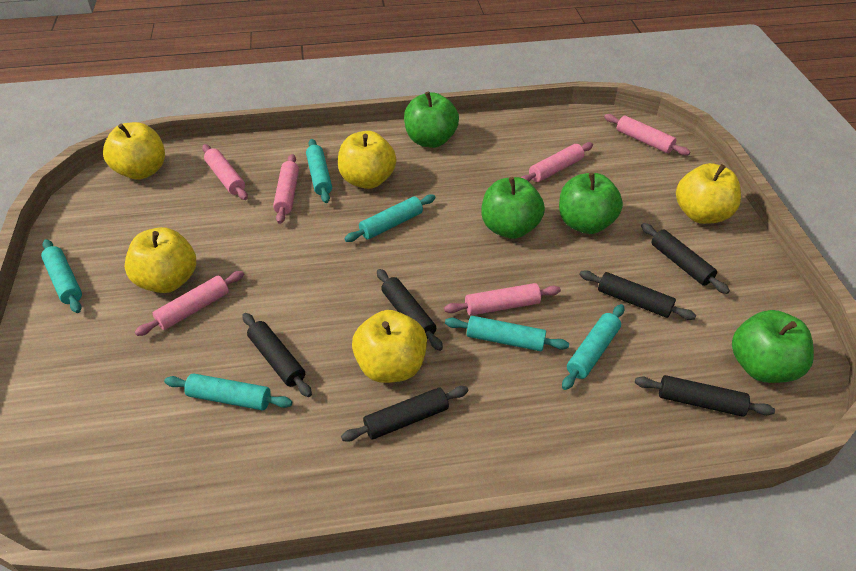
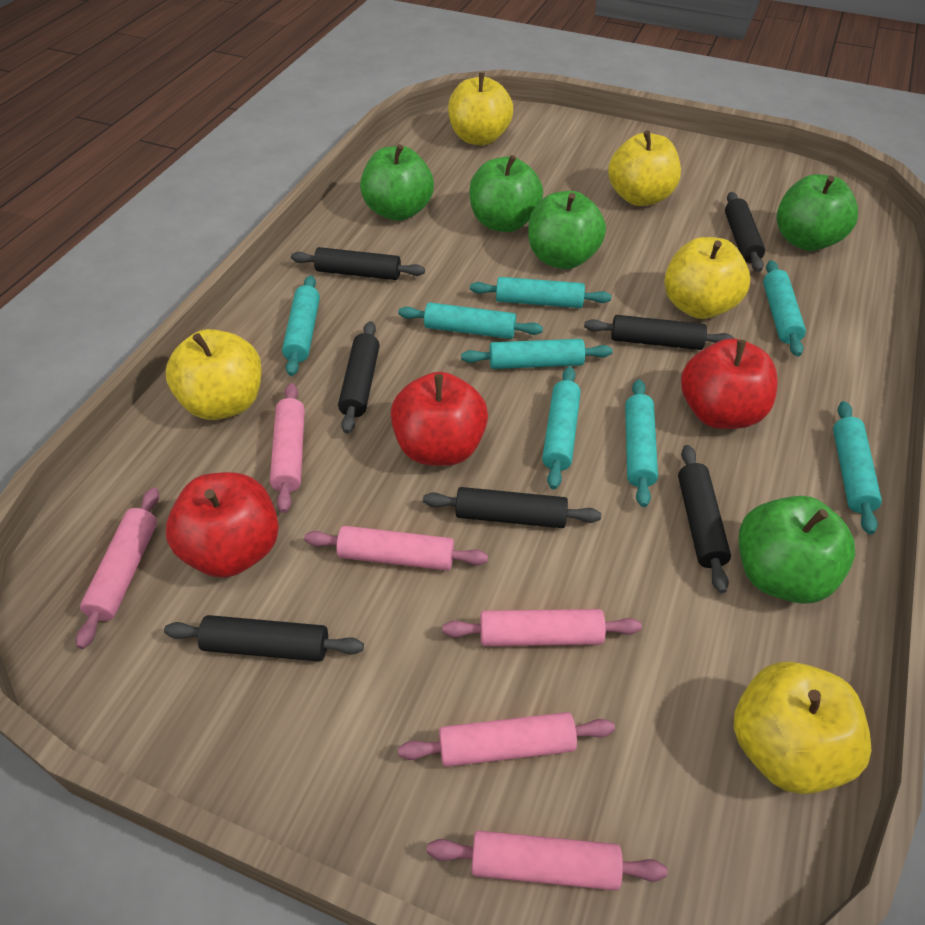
black rolling pin: [242,313,312,397] [341,386,469,442] [377,269,443,351] [579,270,696,320] [635,375,775,417] [641,223,730,294] = 6 -> [164,615,364,662] [291,247,425,280] [338,321,380,434] [423,487,601,528] [584,315,734,350] [678,445,731,593] [725,192,765,272] = 7
green apple: [404,92,459,148] [481,177,545,239] [559,173,623,234] [732,310,814,383] = 4 -> [360,144,434,221] [469,155,543,232] [528,191,606,269] [739,496,855,604] [777,174,858,251] = 5
red apple: none = 0 -> [166,472,279,578] [391,372,488,466] [681,338,778,429] = 3
turquoise rolling pin: [41,239,82,313] [164,373,292,410] [306,139,332,203] [344,194,435,242] [445,316,569,351] [562,304,624,390] = 6 -> [282,275,320,376] [398,302,543,339] [461,339,613,369] [470,277,611,308] [542,367,581,489] [625,379,658,507] [763,260,806,356] [833,401,882,534] = 8

